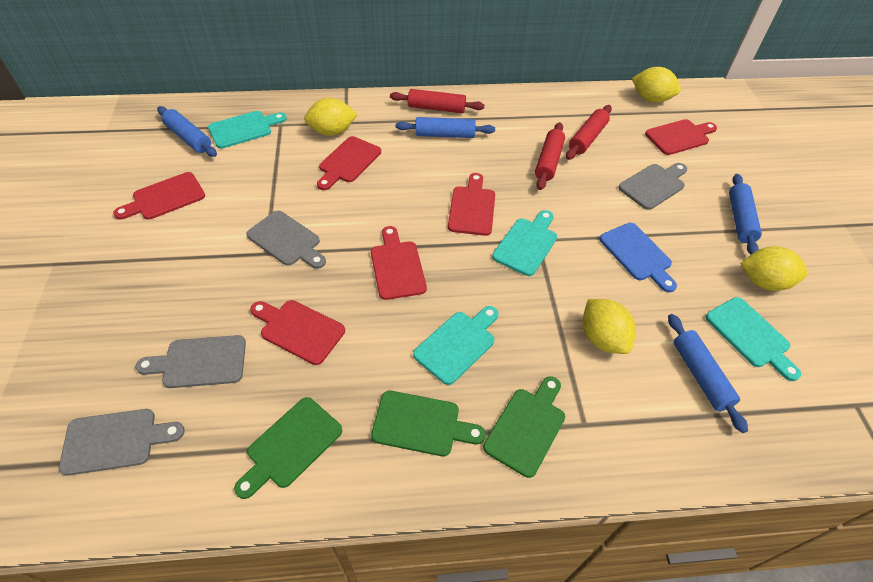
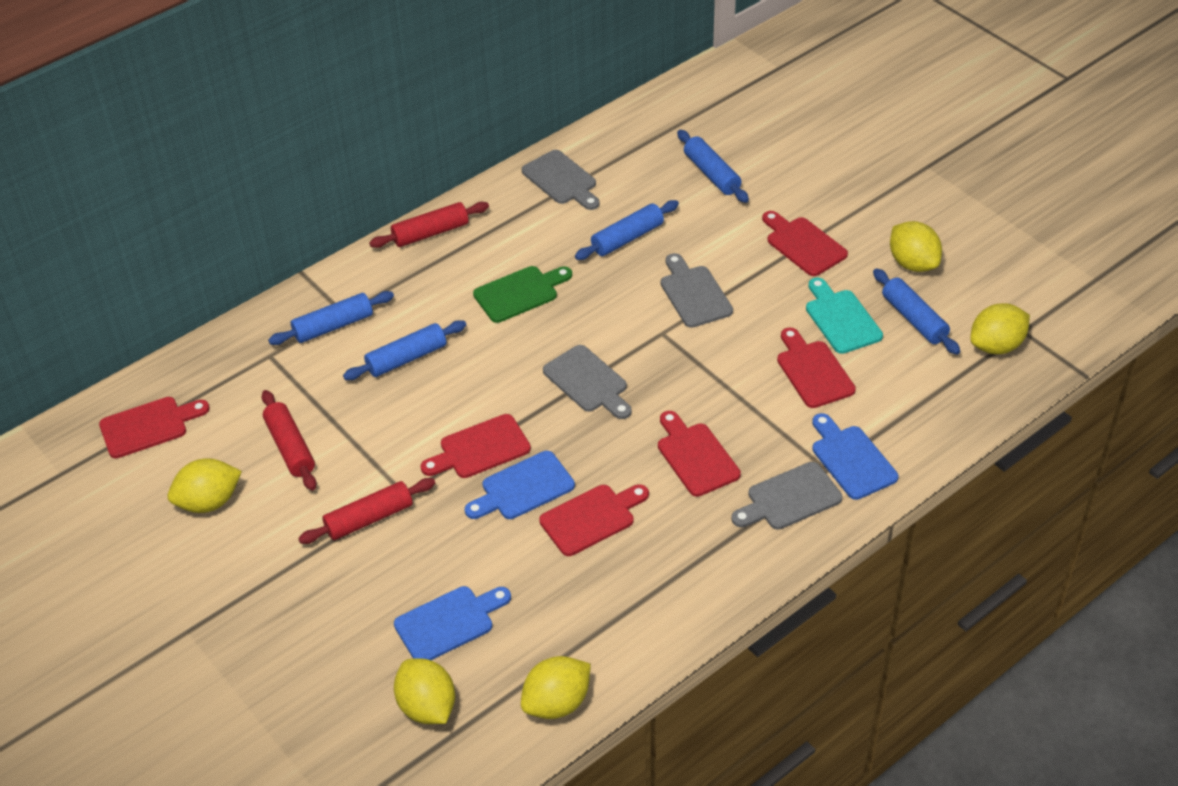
blue cutting board: [600,223,677,293] = 1 -> [394,586,511,660] [465,451,575,519] [812,413,899,500] = 3
blue rolling pin: [157,106,217,157] [396,117,495,138] [668,314,748,433] [729,174,762,254] = 4 -> [268,291,394,345] [343,320,466,380] [575,200,679,260] [677,130,749,203] [873,268,960,355] = 5
green cutting board: [234,397,342,499] [371,391,485,456] [483,376,565,478] = 3 -> [473,266,572,323] = 1
turquoise cutting board: [208,111,287,149] [413,306,498,385] [492,210,557,276] [706,297,801,381] = 4 -> [806,277,883,354] = 1
yellow lemon: [304,98,358,136] [583,299,636,354] [632,67,681,103] [740,246,808,291] = 4 -> [168,459,242,513] [394,658,455,724] [521,656,591,719] [890,221,942,272] [970,303,1030,354] = 5

